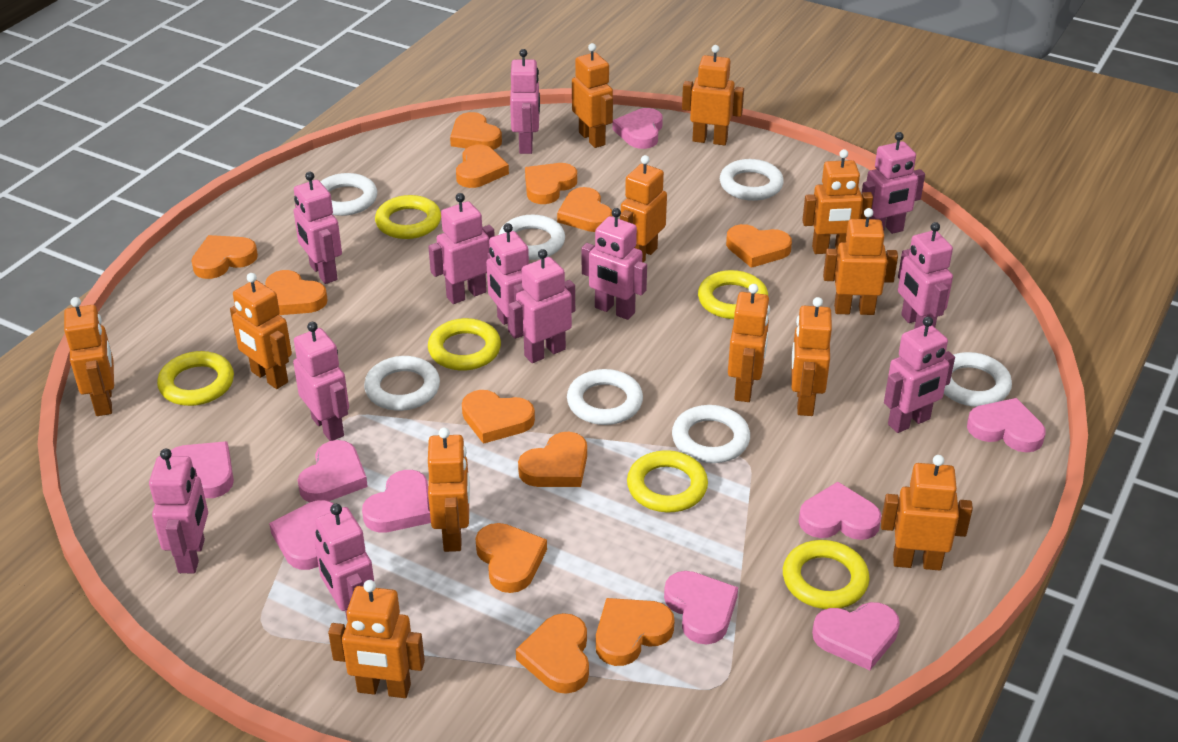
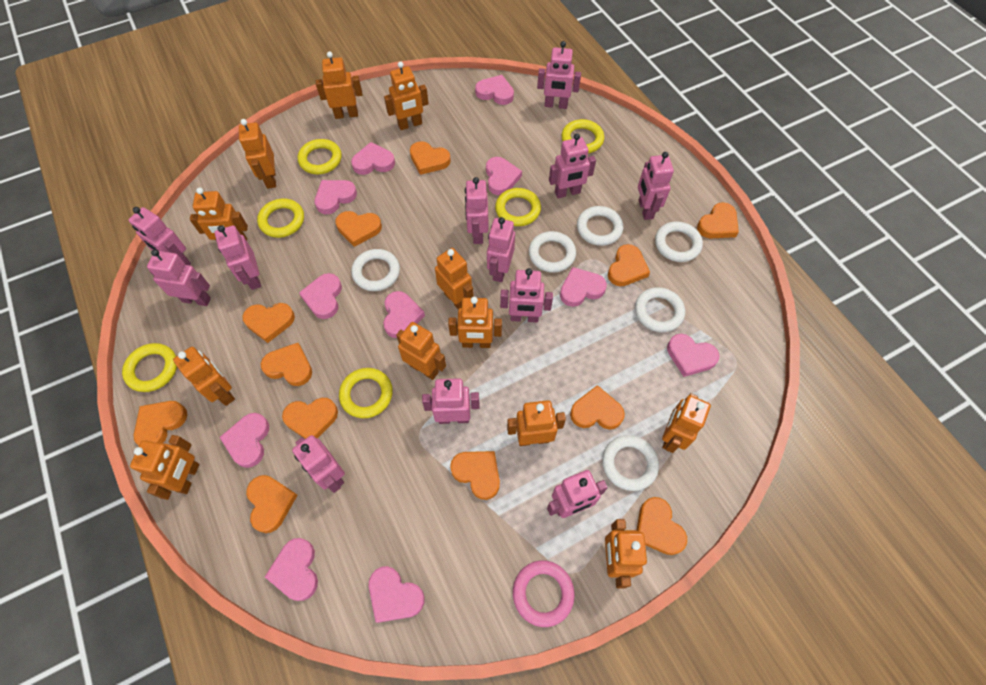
pink heart: [170,441,234,498] [269,500,334,570] [298,440,368,502] [362,470,431,533] [612,108,663,149] [664,571,738,644] [799,482,881,540] [812,602,900,670] [967,398,1046,452] = 9 -> [220,413,269,468] [265,538,318,601] [299,273,342,319] [315,180,357,214] [351,142,395,175] [369,566,425,623] [383,291,425,338] [475,75,514,105] [486,157,522,195] [560,267,607,307] [667,334,719,377] = 11
pink ring: none = 0 -> [513,560,575,627] = 1
white ring: [321,173,377,216] [364,356,440,411] [499,215,565,260] [567,369,643,425] [672,405,750,463] [720,159,784,201] [944,352,1012,407] = 7 -> [351,249,400,291] [529,231,576,273] [577,206,623,246] [602,435,659,491] [635,287,685,332] [655,221,703,262] = 6

